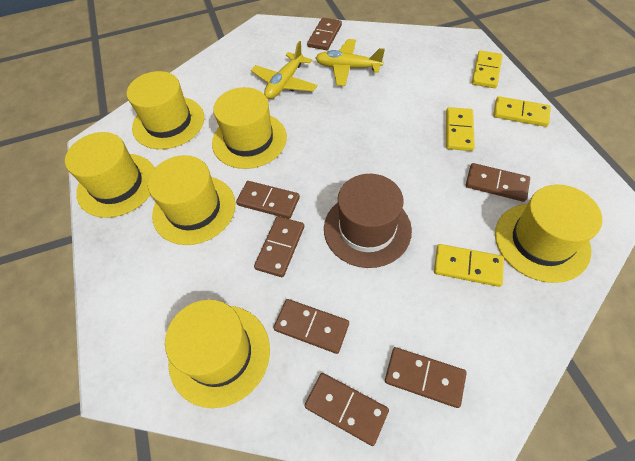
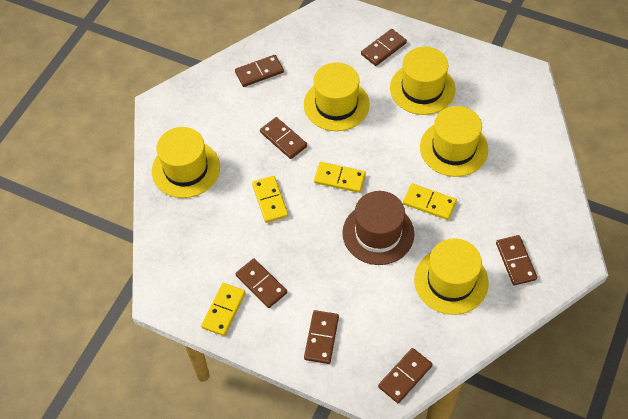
yellow hat: [65,132,155,218] [127,71,204,149] [148,155,235,245] [165,300,270,408] [212,87,287,169] [495,185,603,283] = 6 -> [152,127,220,198] [304,62,370,131] [390,47,455,115] [414,238,489,315] [420,106,488,177] = 5
yellow plane: [251,41,317,99] [316,39,385,86] = 2 -> none = 0

